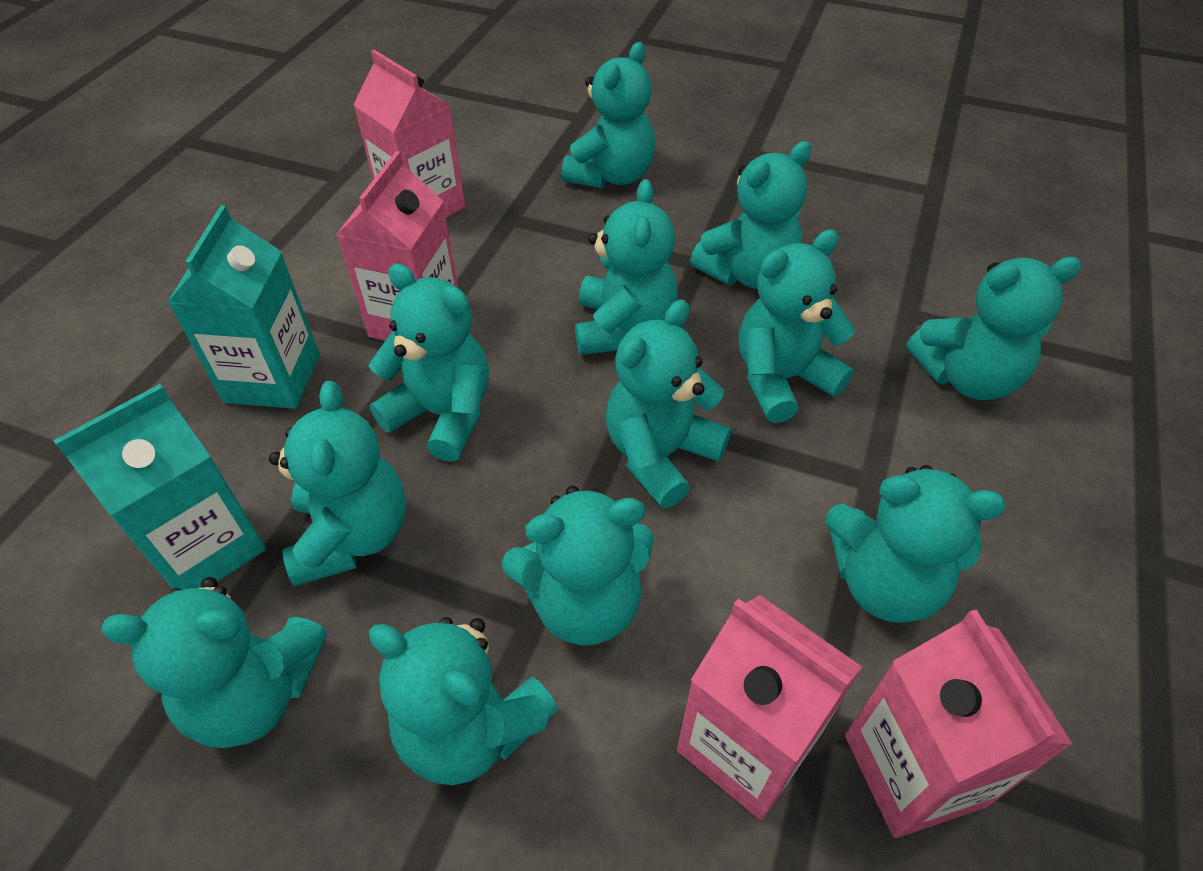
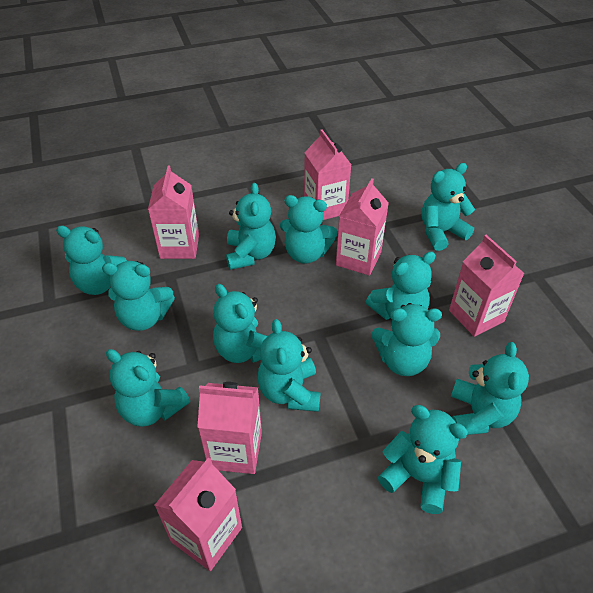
pink carton: [336,151,458,341] [353,50,465,218] [677,595,862,820] [845,609,1073,838] = 4 -> [148,166,199,259] [154,457,242,571] [197,382,262,474] [304,129,351,220] [336,178,389,276] [449,235,525,337] = 6
turquoise carton: [53,384,266,590] [168,205,320,409] = 2 -> none = 0

